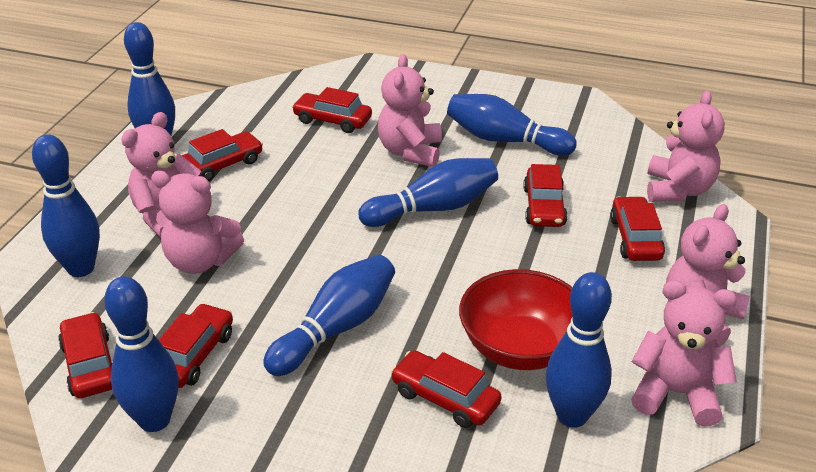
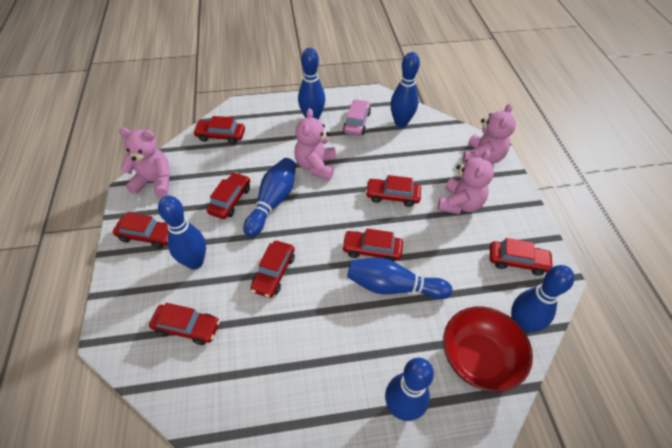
pink car: none = 0 -> [343,99,371,136] = 1
pink teddy bear: [121,112,211,238] [151,171,244,274] [378,54,442,167] [631,280,737,426] [647,91,725,202] [666,204,750,347] = 6 -> [119,127,170,197] [294,108,336,180] [438,150,494,214] [463,103,516,164] = 4
red car: [58,312,112,398] [159,303,233,388] [182,129,263,181] [292,87,372,133] [391,350,502,428] [523,164,567,227] [610,196,665,261] = 7 -> [113,212,168,248] [149,303,220,345] [193,116,245,144] [207,172,250,219] [250,241,295,298] [342,229,403,262] [365,175,421,207] [490,238,554,276] = 8

